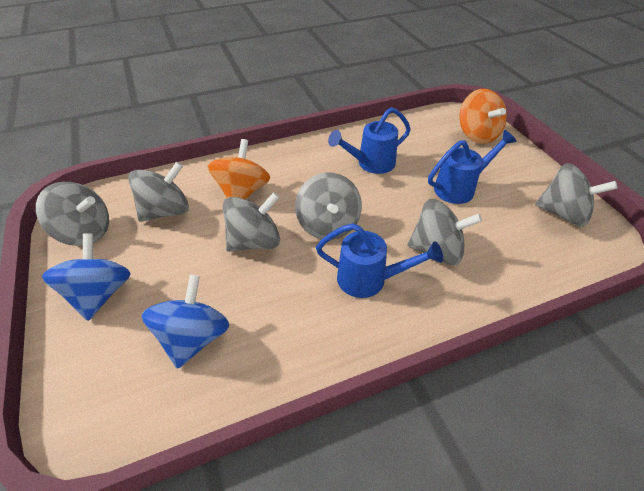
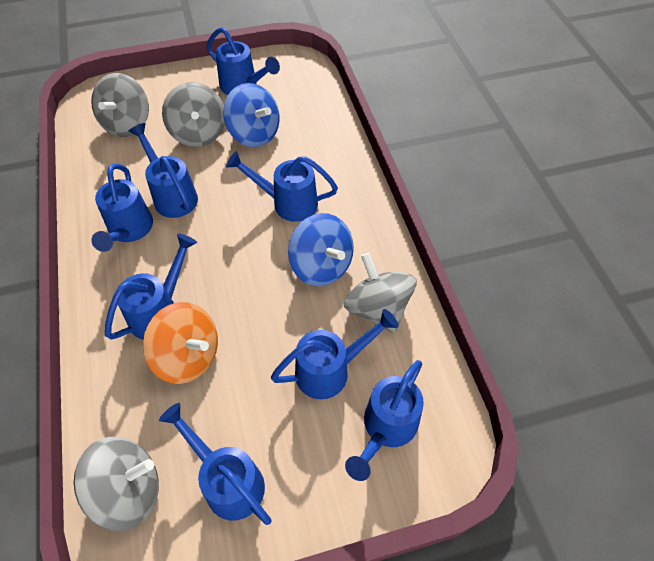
blue watering can: [316,223,443,298] [328,107,411,174] [428,130,517,204] = 3 -> [91,164,153,252] [105,234,197,340] [128,123,198,218] [159,403,272,525] [207,27,280,95] [226,151,338,222] [271,309,398,399] [345,360,424,481] = 8
grey spinning top: [36,182,109,246] [128,162,189,222] [223,192,280,252] [295,173,362,240] [407,199,482,265] [535,163,617,227] = 6 -> [73,437,159,531] [91,73,149,137] [162,82,225,147] [344,253,417,333] = 4
orange spinning top: [208,139,270,199] [459,89,507,144] = 2 -> [143,302,218,384] = 1

